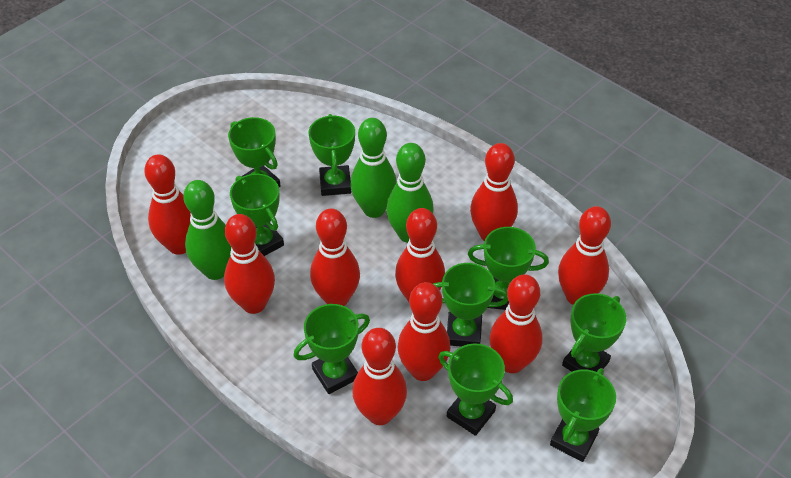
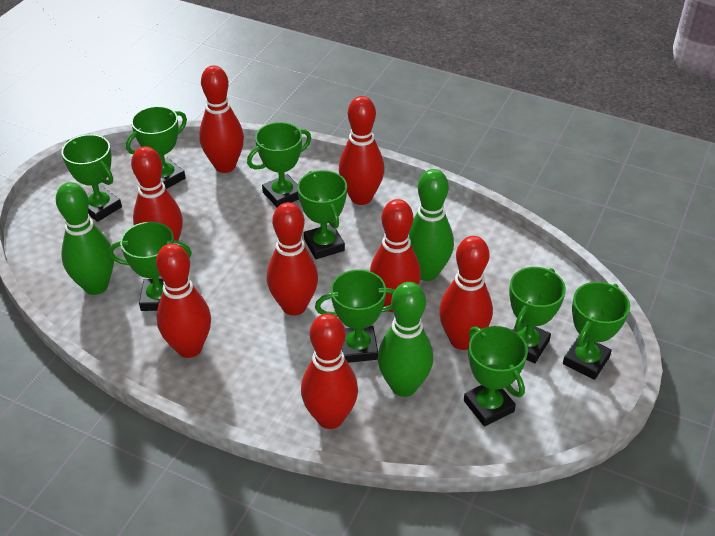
red bowling pin: [144,154,191,255] [224,214,275,314] [310,208,360,306] [352,328,407,425] [395,208,445,302] [398,282,450,381] [470,143,518,241] [490,274,542,373] [558,206,611,305] = 9 -> [131,146,183,241] [156,244,211,358] [199,65,244,173] [267,202,318,316] [301,313,358,429] [339,96,384,205] [370,199,421,312] [439,236,493,350] = 8

